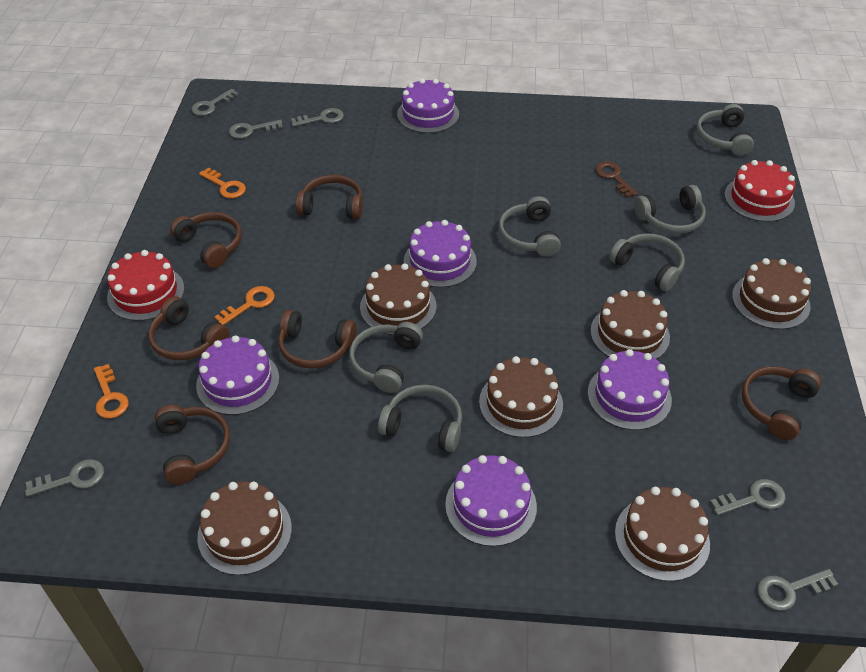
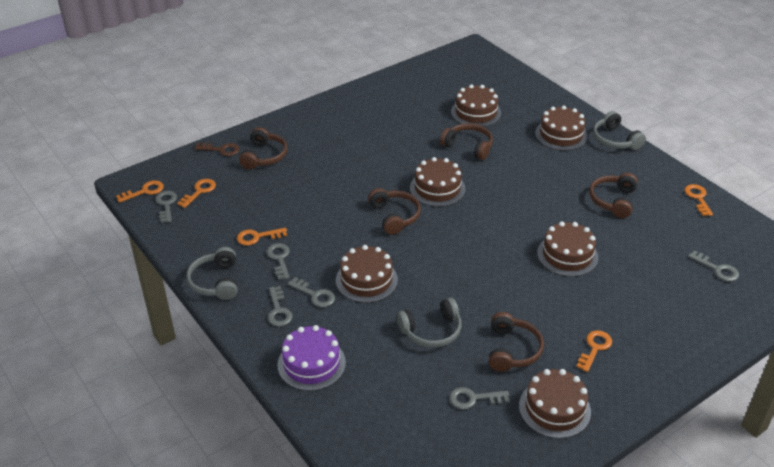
brown headphones: [148,296,229,360] [155,405,230,485] [170,212,242,269] [278,310,356,369] [296,175,363,219] [742,366,821,440] = 6 -> [239,127,288,169] [368,188,421,235] [440,123,493,160] [489,312,544,372] [589,173,638,218] = 5
grey headphones: [349,322,423,393] [378,385,462,452] [499,196,561,257] [609,233,685,292] [634,185,706,234] [696,104,754,156] = 6 -> [186,247,238,300] [397,298,462,348] [593,111,646,150] = 3
orange key: [94,364,129,419] [199,168,246,198] [215,286,275,325] = 3 -> [116,180,164,203] [177,179,216,208] [237,228,287,246] [577,330,612,372] [684,184,713,216] = 5
purple cake: [196,335,279,415] [397,79,459,133] [404,220,477,288] [445,455,537,546] [588,349,672,430] = 5 -> [277,325,346,391] = 1
red cake: [107,250,184,321] [724,160,795,222] = 2 -> none = 0

